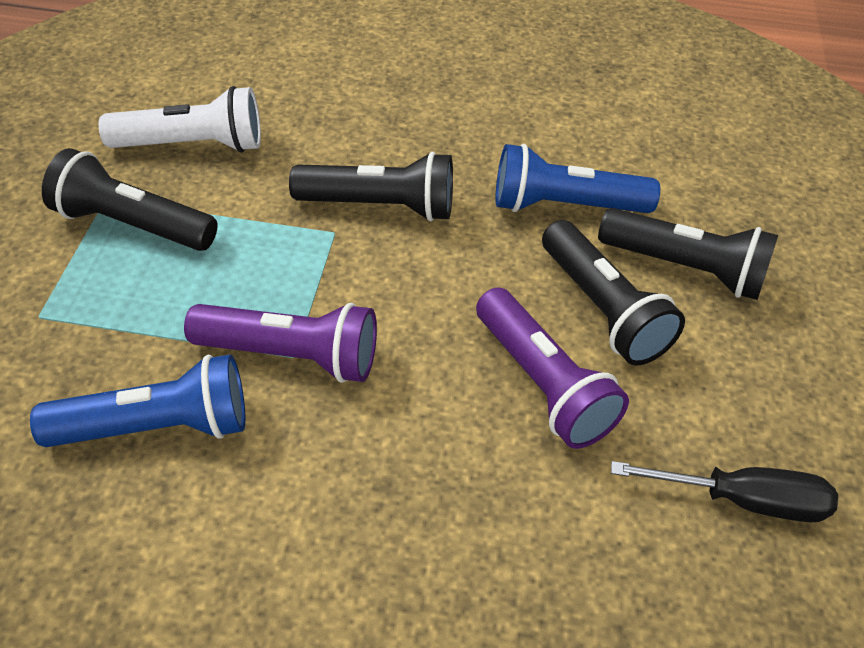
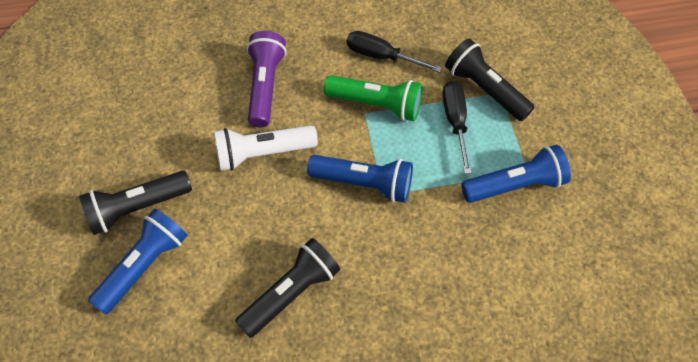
black flashlight: [42,148,218,251] [289,152,453,221] [542,220,685,366] [598,208,778,300] = 4 -> [79,171,192,235] [235,238,340,338] [445,38,534,121] = 3
black screwdriver: [611,461,838,522] = 1 -> [347,31,442,73] [442,81,472,174] = 2
blue flashlight: [30,354,245,447] [495,144,660,213] = 2 -> [88,209,187,314] [307,155,413,203] [461,145,571,203] = 3
green flashlight: none = 0 -> [324,75,423,121] = 1
purple flashlight: [184,303,377,383] [476,287,629,449] = 2 -> [247,31,287,127] = 1

